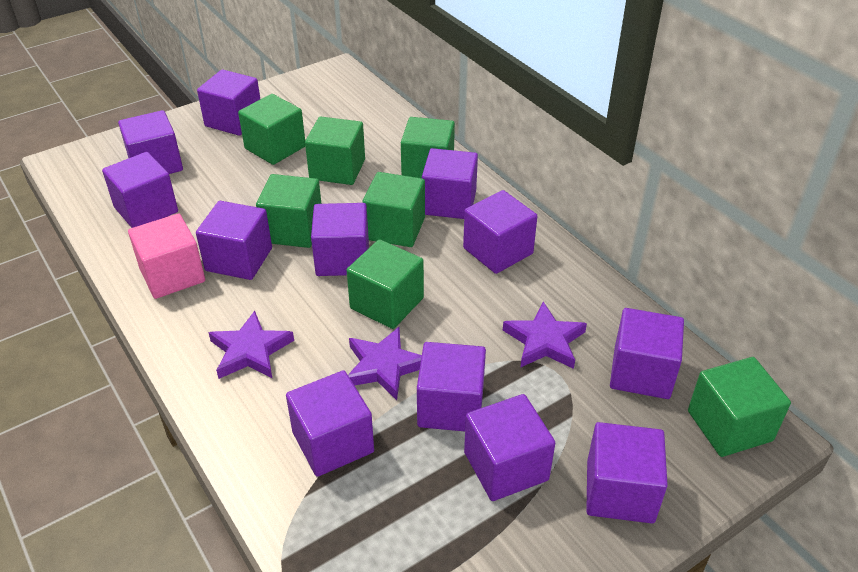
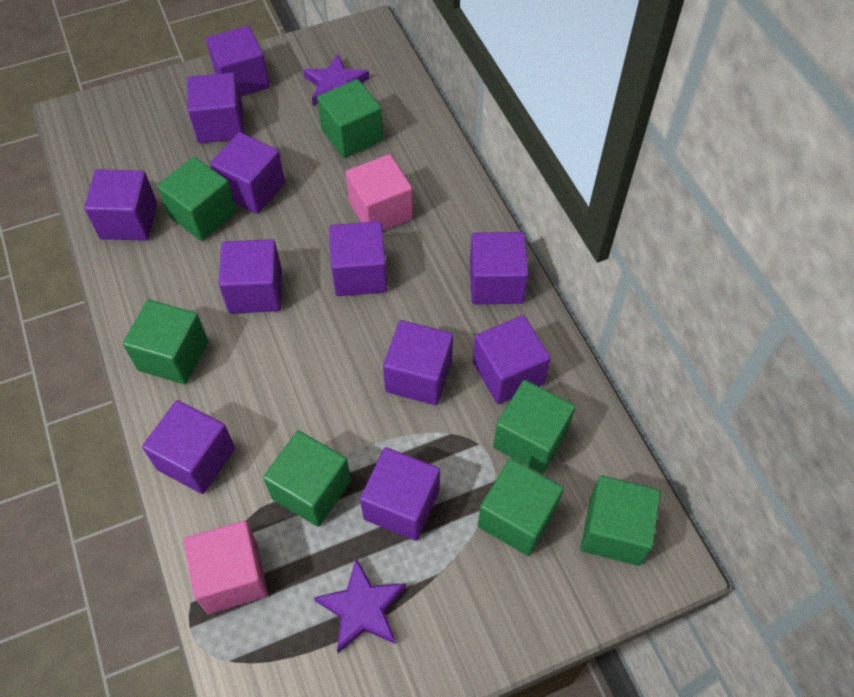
pink cube: [128,213,205,299] = 1 -> [184,521,268,614] [346,154,413,231] = 2
purple cube: [102,152,178,228] [118,110,183,174] [196,201,272,280] [197,69,260,136] [286,370,374,477] [311,203,369,276] [417,342,486,432] [422,148,478,219] [463,190,537,274] [464,394,555,501] [586,422,668,523] [610,308,684,399] = 12 -> [84,169,157,241] [142,400,235,494] [187,72,244,143] [206,25,270,97] [210,132,285,214] [219,239,282,314] [329,221,387,296] [360,447,440,541] [383,320,453,405] [470,232,529,304] [473,315,551,404] = 11
purple star: [208,311,294,379] [348,327,422,400] [503,302,587,369] = 3 -> [303,54,369,106] [314,559,406,653] = 2

